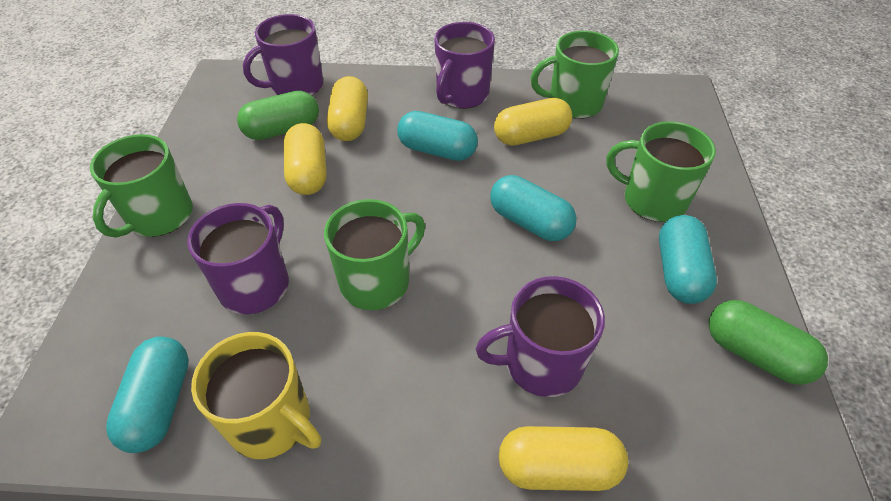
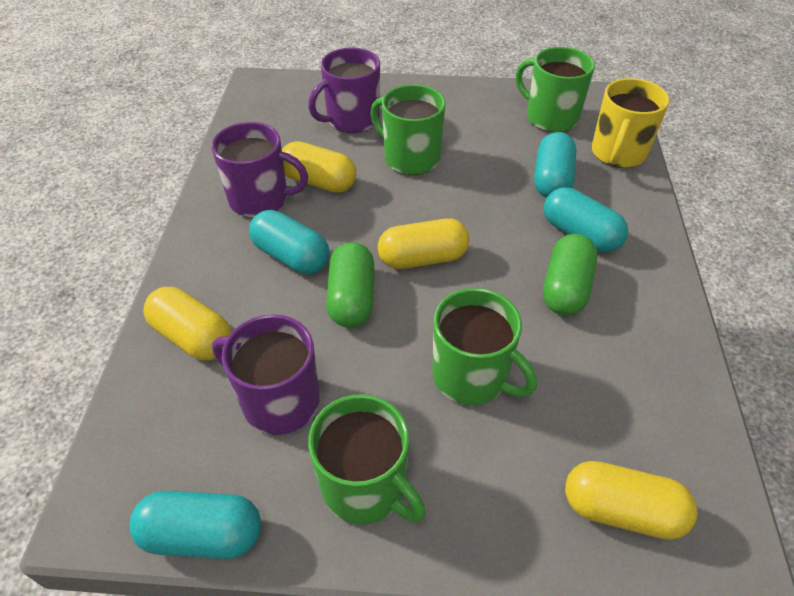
purple mug: [187,203,289,314] [243,14,323,95] [434,22,495,109] [475,276,605,397] = 4 -> [212,122,308,218] [212,314,320,435] [308,48,380,133] = 3

